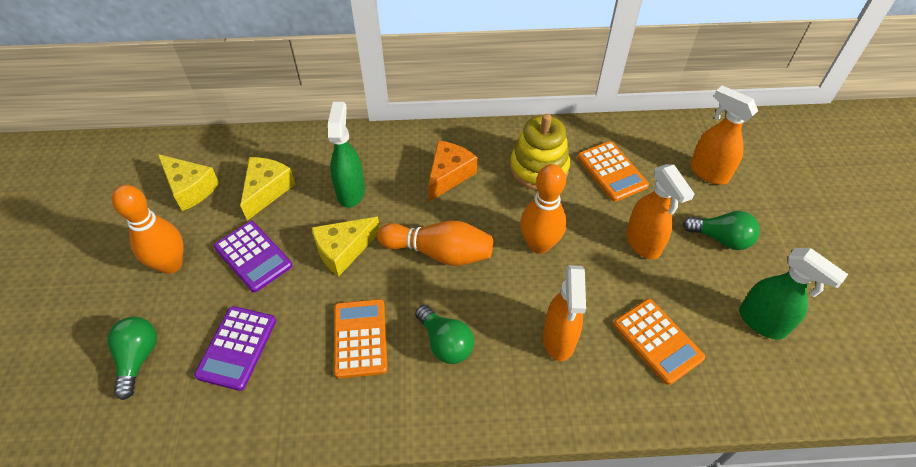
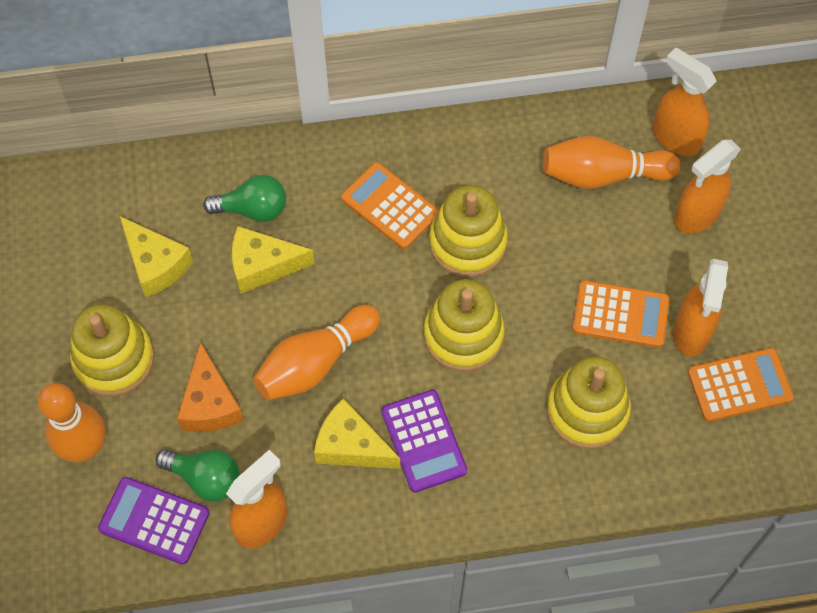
green light bulb: [107,317,157,400] [415,305,474,364] [683,211,760,250] = 3 -> [156,449,240,501] [203,175,286,222] = 2
green spray bottle: [328,102,365,208] [739,248,848,340] = 2 -> none = 0
orange spray bottle: [543,265,586,361] [626,164,695,259] [690,86,758,185] = 3 -> [226,450,287,548] [653,48,717,156] [674,140,741,234] [674,259,728,357] = 4
yellow stacking toy: [510,114,570,190] = 1 -> [70,304,154,396] [424,279,505,371] [429,185,508,277] [547,357,631,449] = 4

